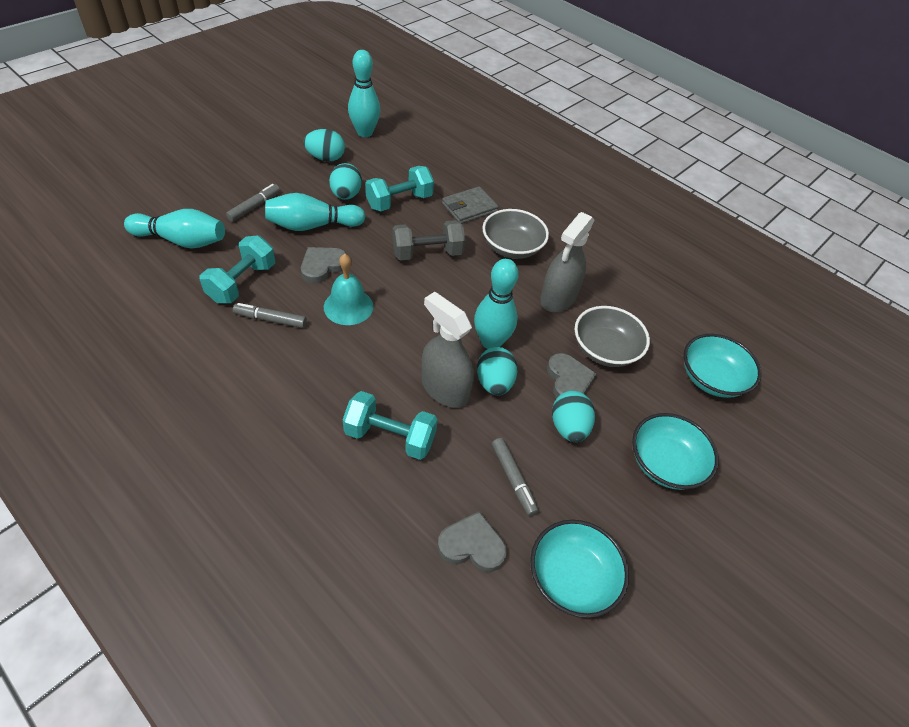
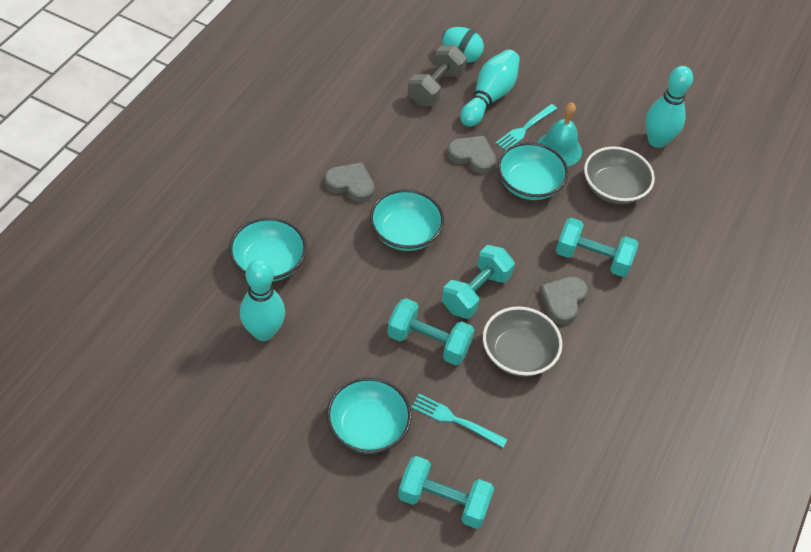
grey marker: [226,184,280,222] [233,303,307,328] [492,438,539,516] = 3 -> none = 0
grey spray bottle: [421,292,474,408] [540,212,594,312] = 2 -> none = 0
grey wallet: [442,186,498,224] = 1 -> none = 0
turquoise bowl: [531,520,629,618] [632,413,719,490] [684,334,761,398] = 3 -> [229,217,307,282] [327,377,412,454] [370,189,444,251] [497,142,568,200] = 4
turquoise bowling pin: [124,209,225,248] [265,193,365,231] [348,50,380,137] [474,259,519,349] = 4 -> [240,259,285,341] [460,49,520,127] [646,66,693,148] = 3
turquoise dumbbell: [200,235,275,303] [343,391,438,460] [365,166,434,211] = 3 -> [387,298,475,365] [398,456,494,529] [442,245,515,319] [556,218,638,277] = 4
turquoise egg: [304,129,345,162] [329,163,362,200] [477,347,518,395] [552,391,595,442] = 4 -> [442,27,484,63] = 1
turquoise fork: none = 0 -> [411,394,508,448] [496,104,557,150] = 2

